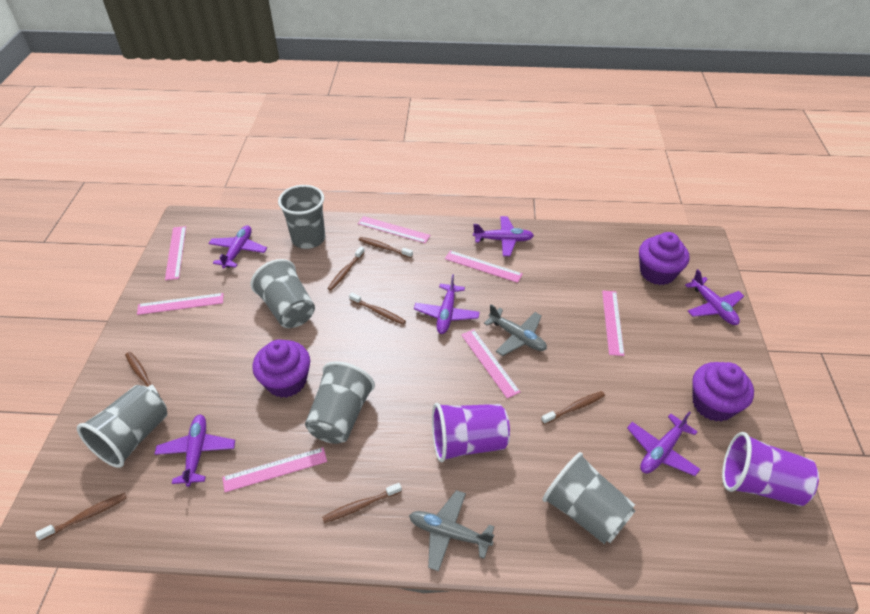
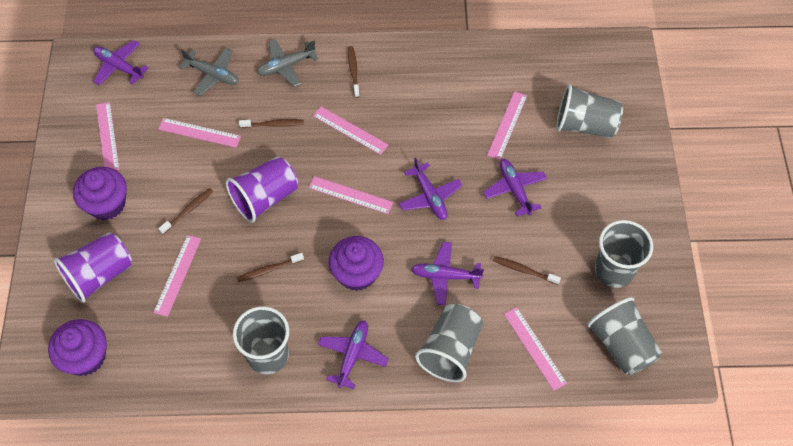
brown toothbrush: [35,493,127,541] [125,352,160,396] [322,483,402,523] [327,246,365,291] [349,293,406,325] [359,237,413,258] [541,391,605,424] = 7 -> [158,188,213,234] [237,253,304,282] [239,119,304,128] [348,46,360,98] [493,256,561,285] = 5
purple plane: [155,414,235,487] [208,225,267,269] [414,274,480,334] [473,216,534,256] [627,411,701,476] [685,269,744,325] = 6 -> [93,40,149,86] [318,320,389,389] [399,158,462,220] [411,242,484,305] [483,159,547,216] = 5

